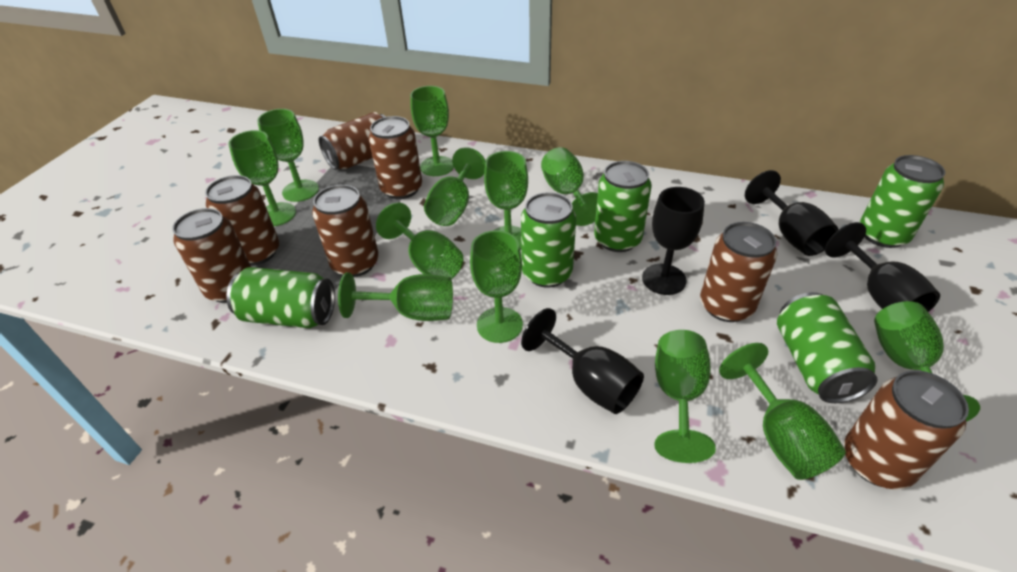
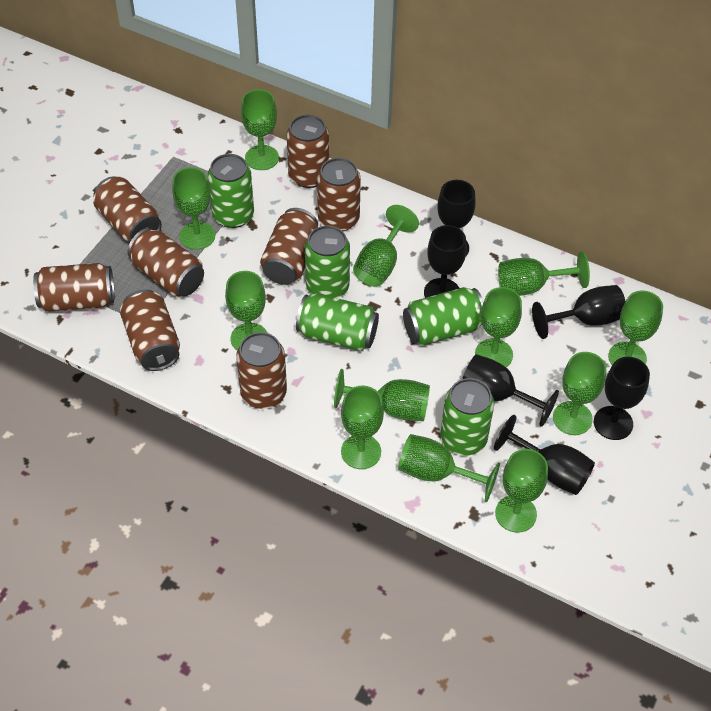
black goblet: [521,308,644,414] [642,187,705,295] [745,170,839,256] [825,222,940,312] = 4 -> [424,225,467,298] [437,180,476,256] [462,354,559,427] [494,415,595,495] [532,285,626,339] [594,357,650,440] = 6
brown can: [172,208,251,303] [205,175,279,266] [312,185,379,277] [319,112,386,170] [369,116,422,199] [700,222,777,322] [844,370,969,490] = 7 -> [33,263,114,312] [93,176,162,243] [120,290,180,371] [128,228,204,297] [236,332,287,409] [260,208,318,285] [287,115,329,188] [317,158,361,231] = 8

